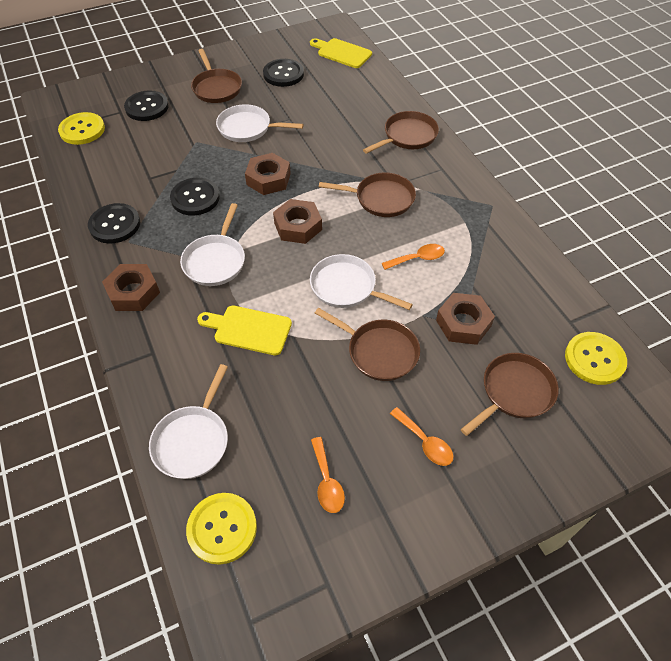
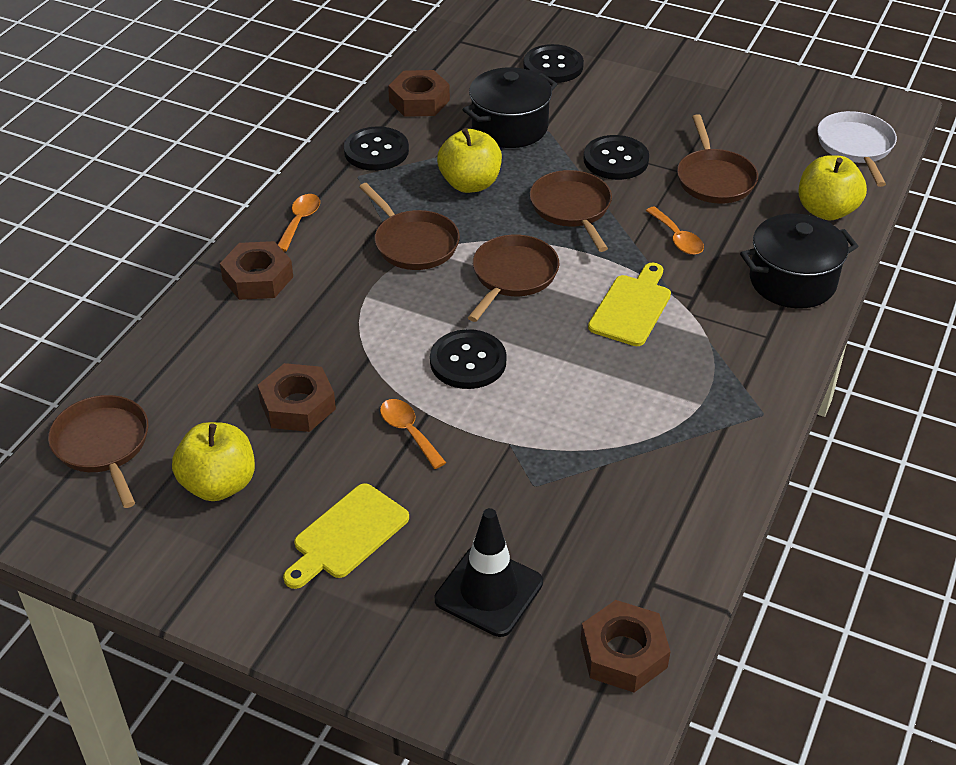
black pot: none = 0 -> [463,67,557,148] [740,214,858,308] = 2
black traffic cone: none = 0 -> [435,508,543,637] = 1
white pan: [149,364,228,479] [180,203,245,286] [216,104,304,142] [310,254,413,310] = 4 -> [817,111,897,187] = 1
yellow apple: none = 0 -> [172,422,255,501] [437,128,502,193] [798,155,867,221] = 3
yellow button: [58,112,105,145] [186,493,257,565] [565,332,627,385] = 3 -> none = 0

